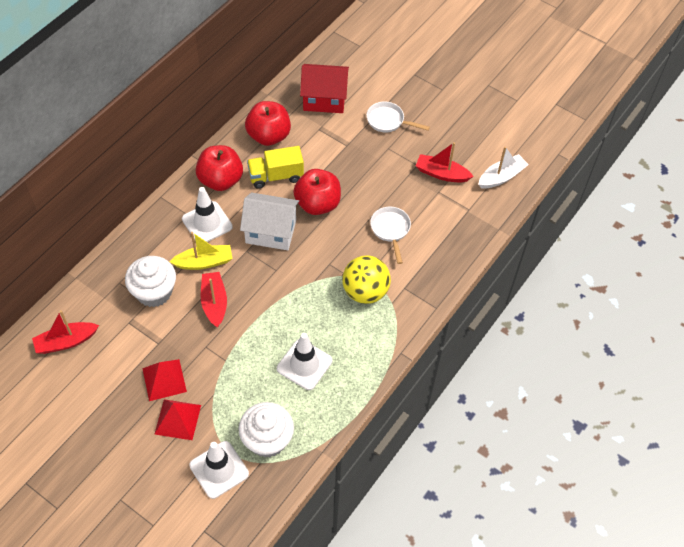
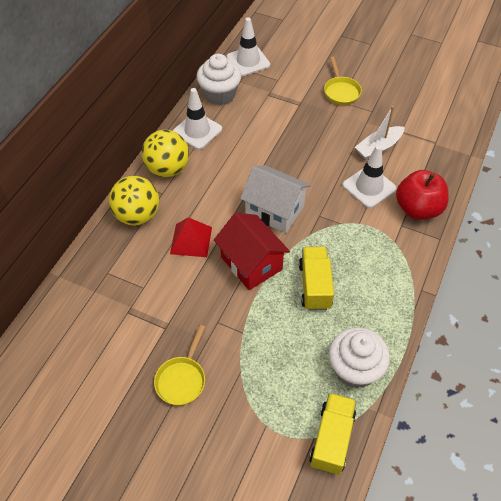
red apple: [196,145,243,191] [245,101,291,146] [293,169,341,215] = 3 -> [396,170,449,220] = 1
red boat: [32,310,99,354] [201,272,227,328] [416,142,474,182] = 3 -> none = 0
red pyramid: [142,359,187,401] [155,399,201,440] = 2 -> [170,217,212,257] = 1
white pan: [367,102,430,132] [370,206,411,264] = 2 -> none = 0
yellow ball: [342,255,391,304] = 1 -> [109,176,159,226] [142,130,189,177] = 2
yellow boat: [169,232,233,270] = 1 -> none = 0
yellow pan: none = 0 -> [154,325,205,406] [324,57,362,105] = 2
yellow truck: [247,146,304,189] = 1 -> [299,247,334,311] [309,393,357,475] = 2

